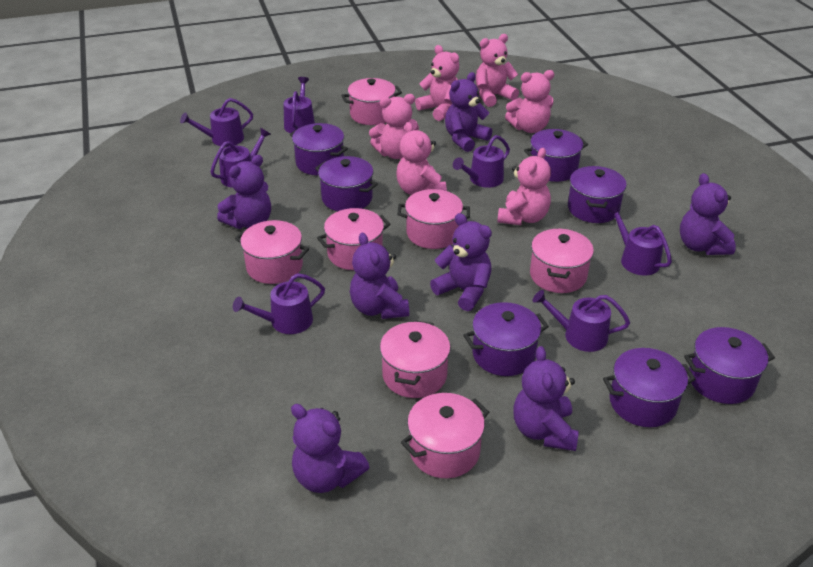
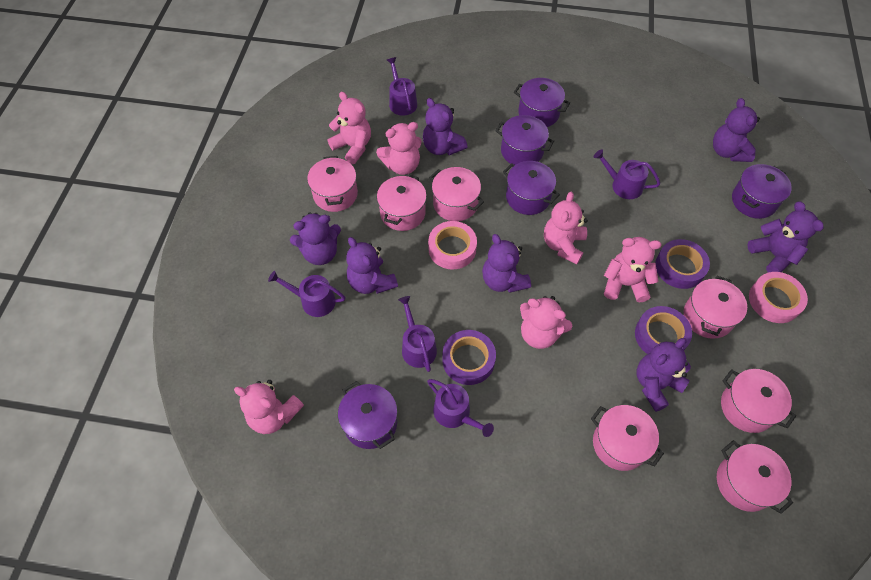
pink tape: none = 0 -> [428,221,477,270] [749,272,808,323] = 2
purple pot: [290,123,348,175] [315,156,378,211] [464,302,549,376] [524,129,588,182] [568,166,627,223] [603,348,696,427] [684,327,775,404] = 7 -> [338,381,398,449] [496,115,554,165] [503,161,560,215] [514,78,570,127] [732,164,792,219] = 5
purple tape: none = 0 -> [442,330,496,385] [635,306,692,354] [655,239,710,289] = 3
purple watering can: [180,98,253,147] [210,128,271,188] [233,273,325,334] [284,77,315,133] [453,135,510,188] [533,290,630,352] [608,204,672,275] = 7 -> [268,271,345,317] [387,57,417,116] [398,296,437,372] [427,379,494,437] [593,149,660,199] = 5

